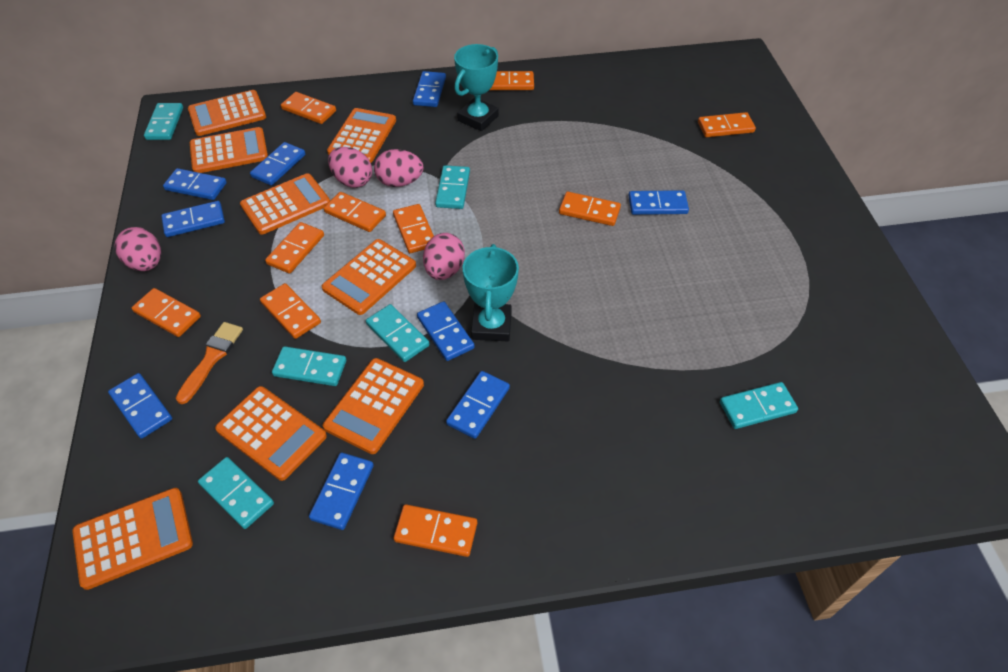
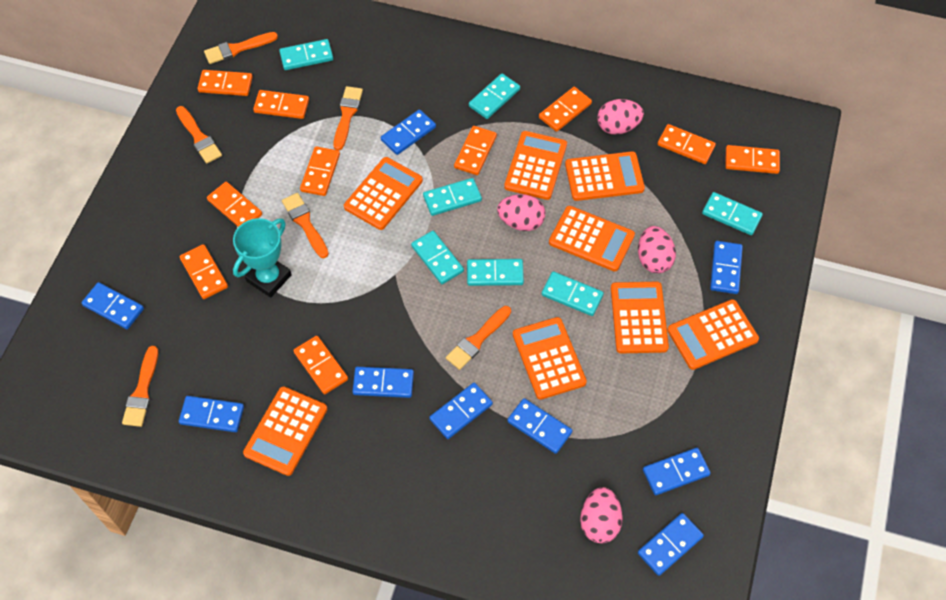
orange brush: [176,322,243,404] = 1 -> [122,346,158,427] [176,106,222,164] [204,32,278,64] [282,193,329,258] [333,86,363,151] [446,306,511,370] = 6
turquoise domino: [144,103,183,140] [198,457,274,529] [272,346,346,386] [366,304,429,362] [435,165,470,209] [720,382,798,429] = 6 -> [279,39,333,70] [411,231,464,284] [423,178,482,216] [467,259,524,286] [469,73,520,119] [542,272,604,316] [702,192,763,235] = 7
turquoise trophy: [454,44,499,131] [463,244,519,341] = 2 -> [233,218,292,298] = 1

